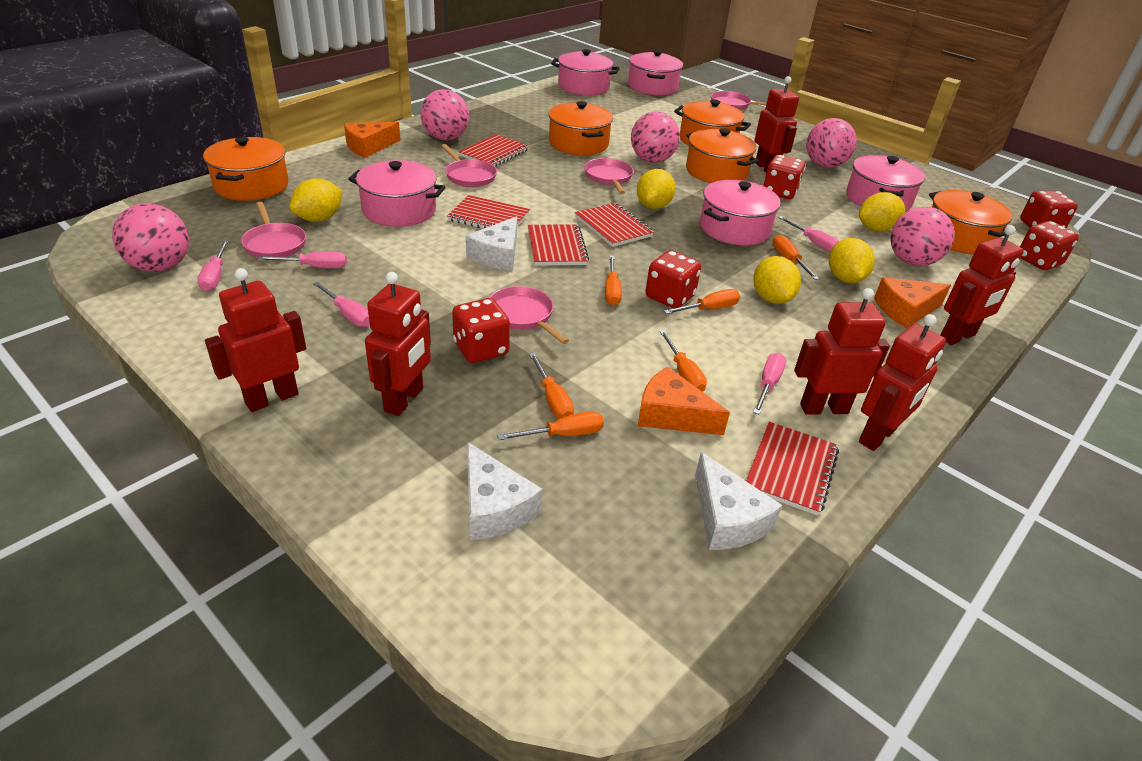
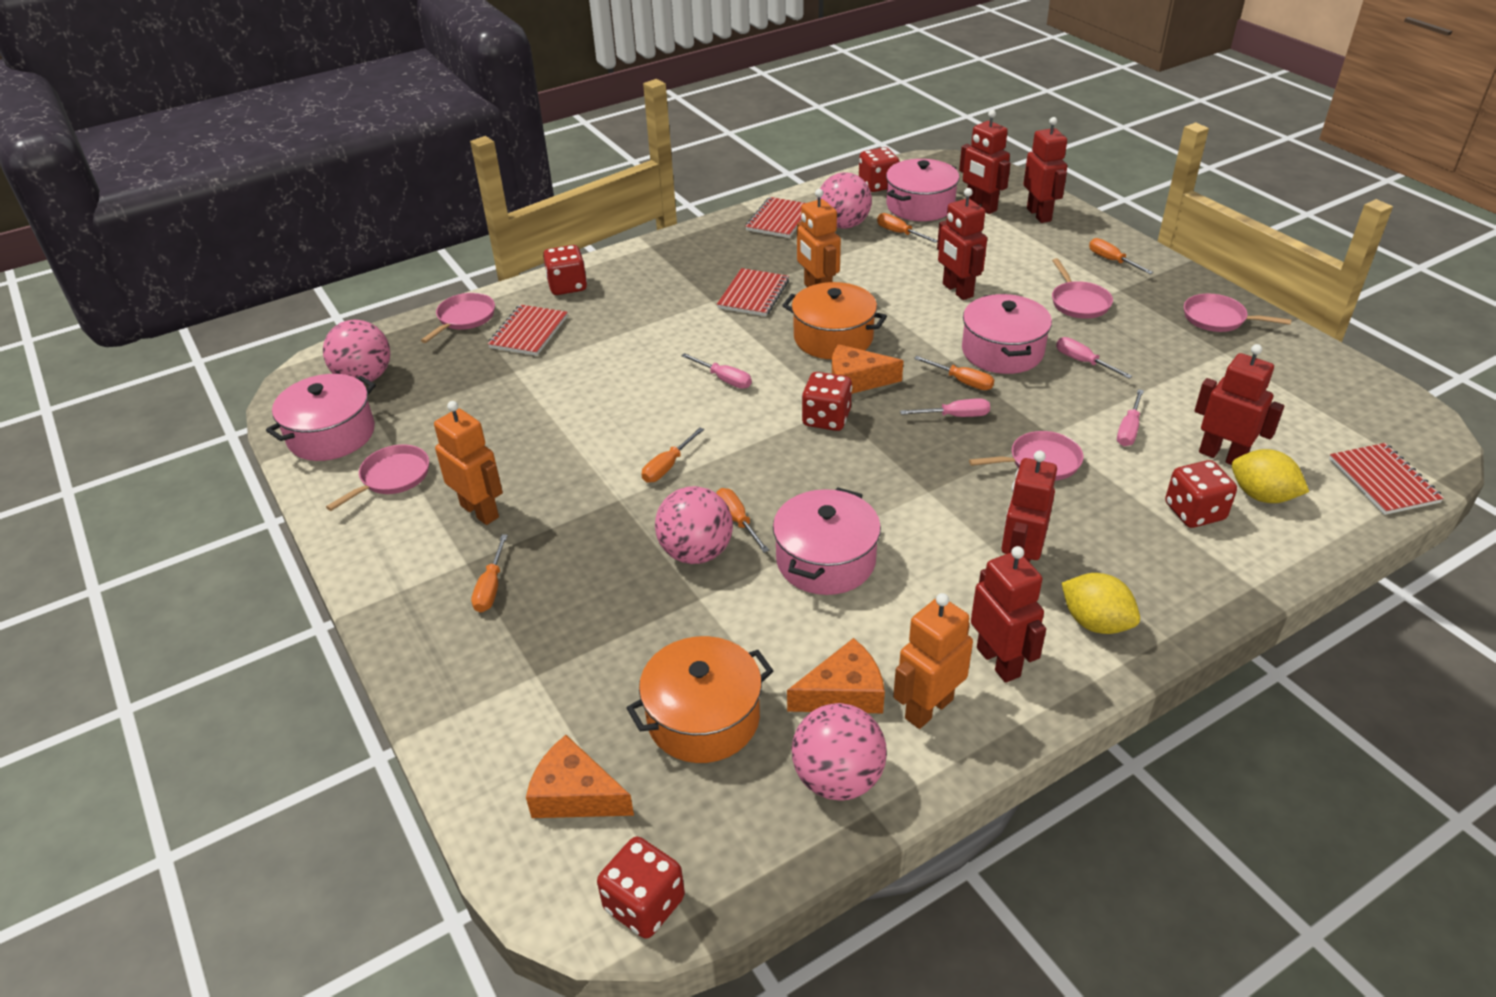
orange pot: [203,137,289,201] [548,101,613,155] [674,100,751,146] [686,128,758,183] [929,190,1012,254] = 5 -> [626,636,774,763] [782,282,887,359] = 2
orange robot: none = 0 -> [434,401,503,525] [797,189,841,287] [893,593,973,729] = 3
pink ball: [112,203,189,272] [420,89,469,141] [631,112,680,163] [806,118,857,168] [890,207,955,266] = 5 -> [323,320,390,384] [655,486,733,564] [792,703,887,801] [817,172,872,229] = 4
pink pot: [348,160,446,227] [551,49,620,96] [628,50,683,95] [700,180,781,245] [846,155,925,212] = 5 -> [266,374,376,461] [773,487,881,595] [886,159,959,221] [962,294,1052,374] = 4
pink screwdriver: [197,240,228,291] [258,251,347,268] [313,281,370,327] [753,353,786,414] [778,216,839,252] = 5 -> [681,353,752,389] [900,398,990,417] [1056,337,1132,378] [1117,389,1144,446] = 4
red notebook: [447,195,530,229] [458,134,529,167] [528,224,589,266] [575,203,654,247] [746,422,839,516] = 5 -> [488,304,568,356] [717,268,789,316] [745,197,805,238] [1329,443,1444,515] = 4
white cheese: [466,216,517,271] [467,442,542,540] [695,452,782,550] = 3 -> none = 0
yellow lemon: [290,178,342,222] [637,169,675,209] [753,256,801,304] [829,238,875,283] [859,192,905,231] = 5 -> [1062,573,1140,634] [1232,449,1309,503] = 2

